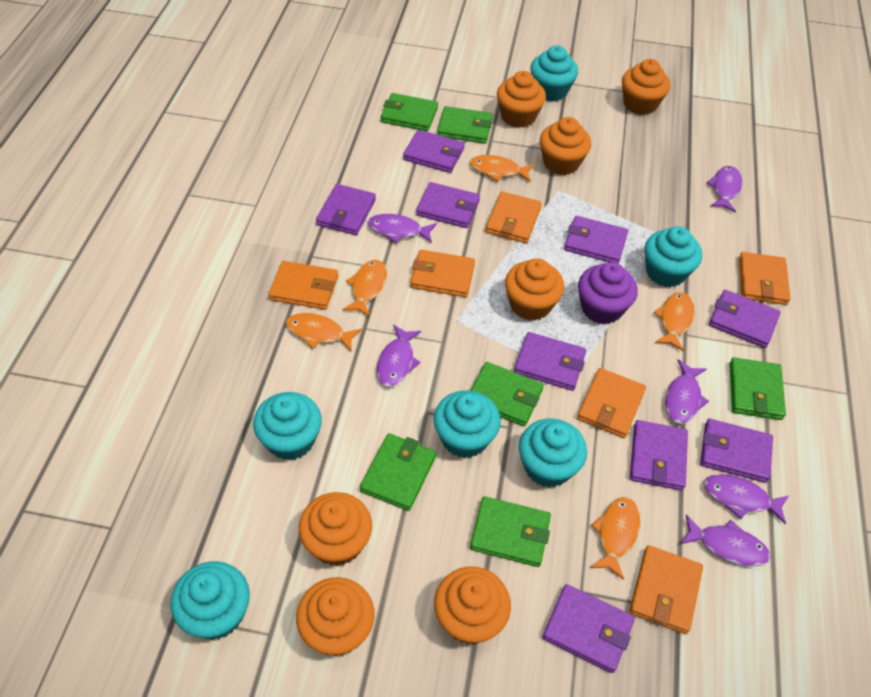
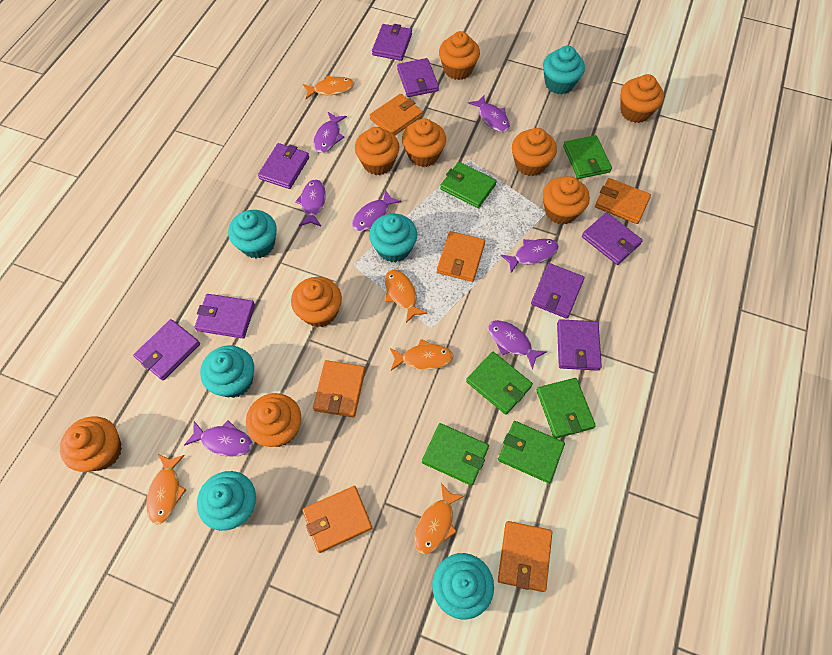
orange cupcake: [296,577,375,656] [299,492,372,566] [434,567,511,644] [497,71,546,128] [505,258,564,321] [540,117,591,175] [622,59,670,115] = 7 -> [60,416,122,472] [246,393,301,447] [291,277,342,327] [355,127,399,175] [402,118,446,167] [439,31,480,80] [512,128,557,176] [543,176,590,225] [620,74,664,123] = 9
purple cupcake: [578,262,638,324] = 1 -> none = 0
purple fish: [368,214,437,243] [377,325,421,387] [665,360,709,424] [680,515,771,567] [704,474,789,524] [706,166,742,213] = 6 -> [184,420,253,457] [295,179,326,226] [313,112,347,153] [352,189,401,231] [468,95,510,132] [488,320,547,369] [501,238,559,273] = 7
purple wallet: [316,184,376,235] [403,130,465,173] [416,182,480,228] [514,332,586,391] [542,584,635,673] [564,216,628,264] [630,420,688,491] [700,419,773,483] [709,290,780,348] = 9 -> [133,319,200,381] [194,294,255,338] [258,143,309,189] [372,24,412,61] [397,58,439,97] [531,263,585,319] [557,319,602,371] [582,212,643,265] = 8

